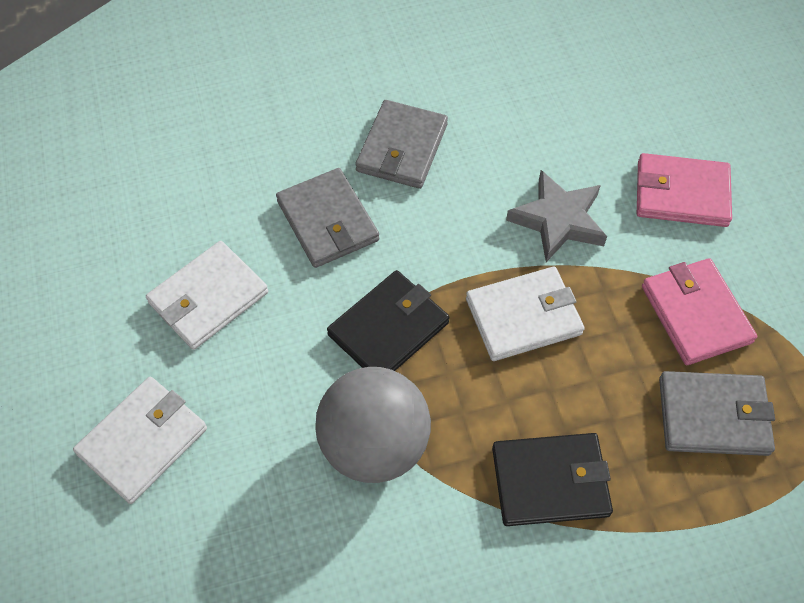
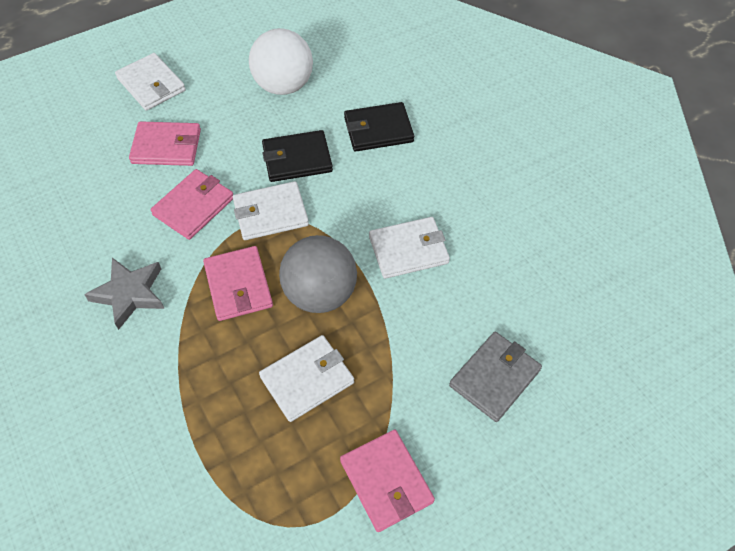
grey wallet: [276,168,379,268] [355,100,448,189] [659,371,775,456] = 3 -> [449,332,542,422] = 1
pink wallet: [637,153,732,227] [642,258,757,365] = 2 -> [129,121,201,166] [150,169,233,240] [203,246,273,321] [340,429,435,532] = 4
white ball: none = 0 -> [249,28,313,95] = 1
white wallet: [73,377,207,504] [146,241,268,350] [466,267,585,361] = 3 -> [115,53,186,111] [233,181,309,240] [259,335,354,422] [369,217,450,279] = 4

